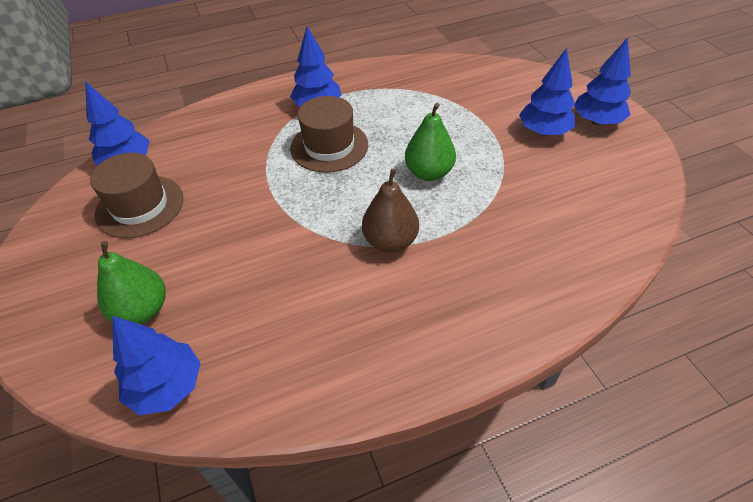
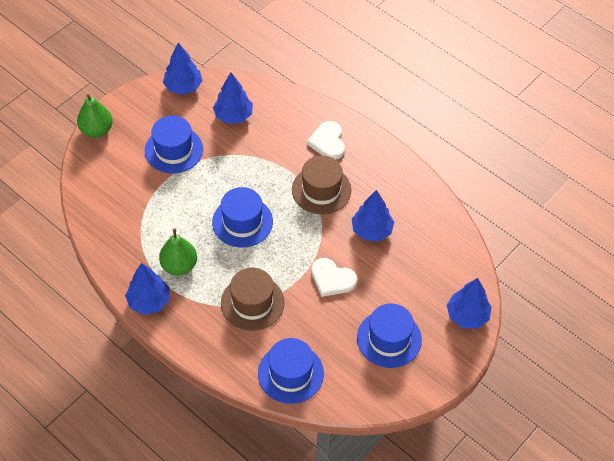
blue hat: none = 0 -> [145,116,203,174] [212,187,273,248] [258,338,324,404] [357,304,422,368] = 4
brown pear: [362,169,419,253] = 1 -> none = 0
white heart: none = 0 -> [307,121,345,160] [311,258,357,297] = 2

